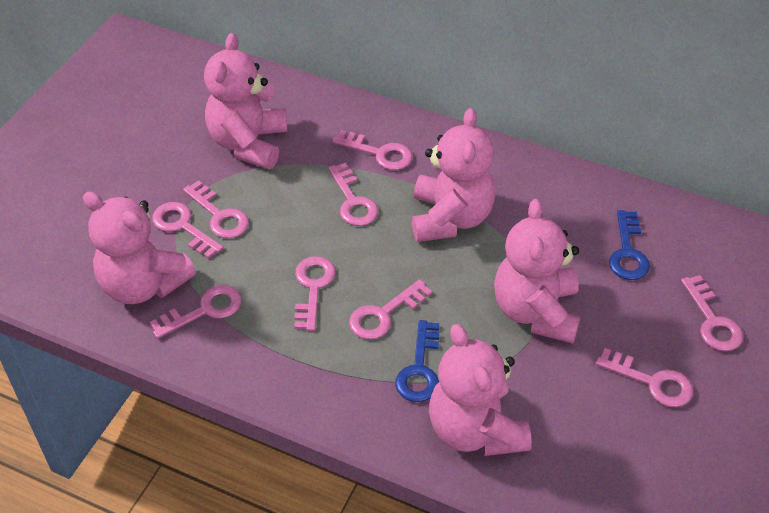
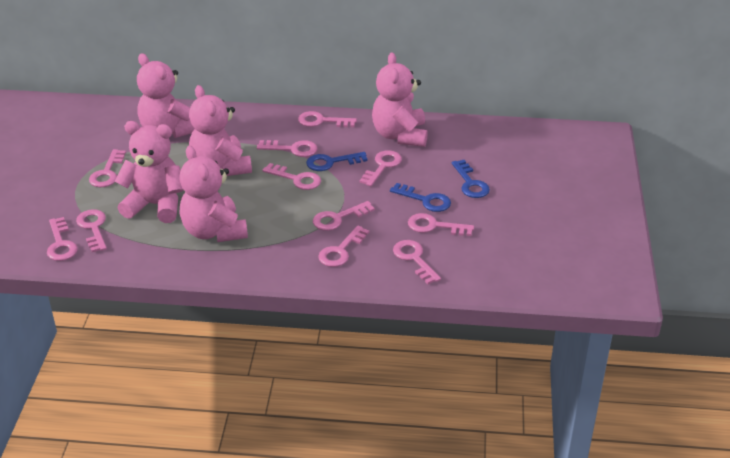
blue key: [395,320,439,402] [609,210,650,280] = 2 -> [306,152,368,171] [390,183,451,212] [452,160,490,198] = 3
pink key: [149,285,241,339] [152,202,223,259] [183,180,249,239] [294,256,336,331] [328,163,379,226] [333,130,413,170] [349,279,432,340] [596,348,693,407] [681,275,744,351] = 9 -> [47,217,78,261] [76,209,107,252] [89,149,126,187] [257,140,317,157] [262,163,321,190] [298,111,357,127] [313,201,375,231] [318,226,369,267] [359,150,402,186] [393,240,441,284] [408,213,474,236] = 11

